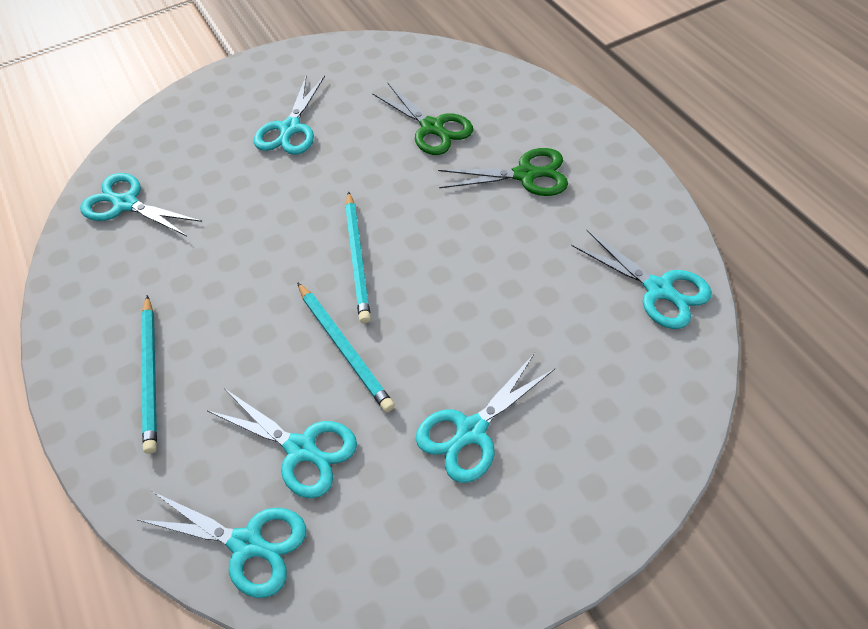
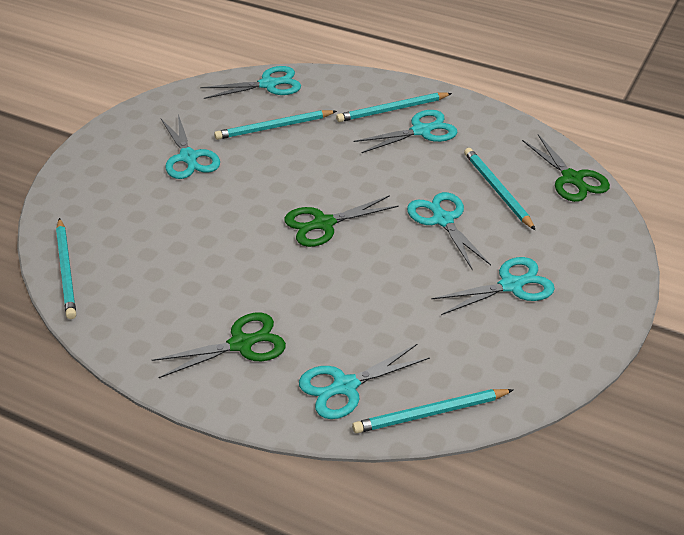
green scissors: [372,82,473,155] [438,148,568,196] = 2 -> [152,312,286,378] [284,195,399,247] [522,134,610,202] = 3
turquoise pencil: [141,295,157,454] [297,282,395,412] [345,191,371,324] = 3 -> [56,218,76,319] [214,110,337,140] [336,93,452,122] [352,389,513,433] [464,148,535,230] = 5

